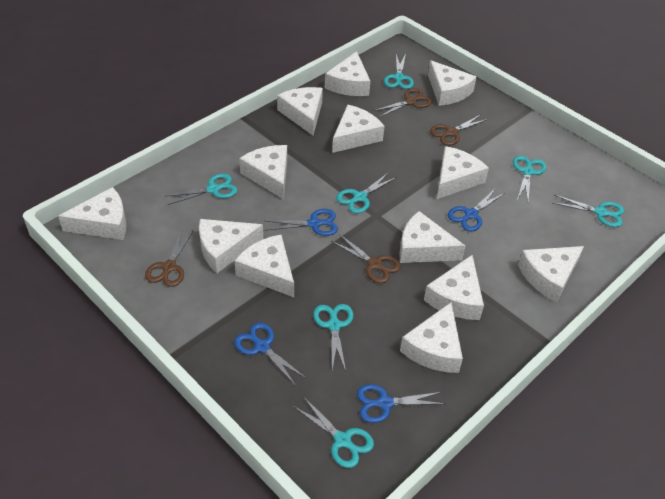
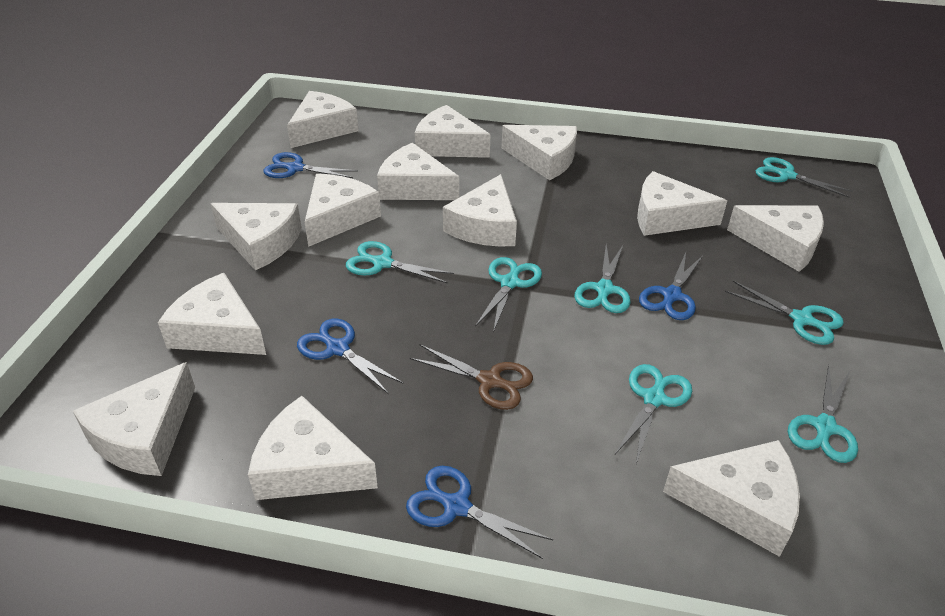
brown scissors: [145,230,194,287] [331,234,401,283] [373,88,432,117] [430,114,488,146] = 4 -> [410,345,533,410] = 1

